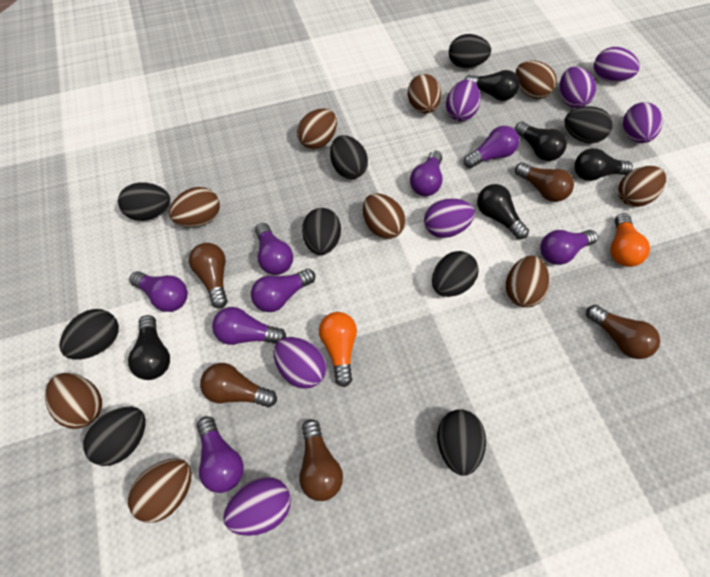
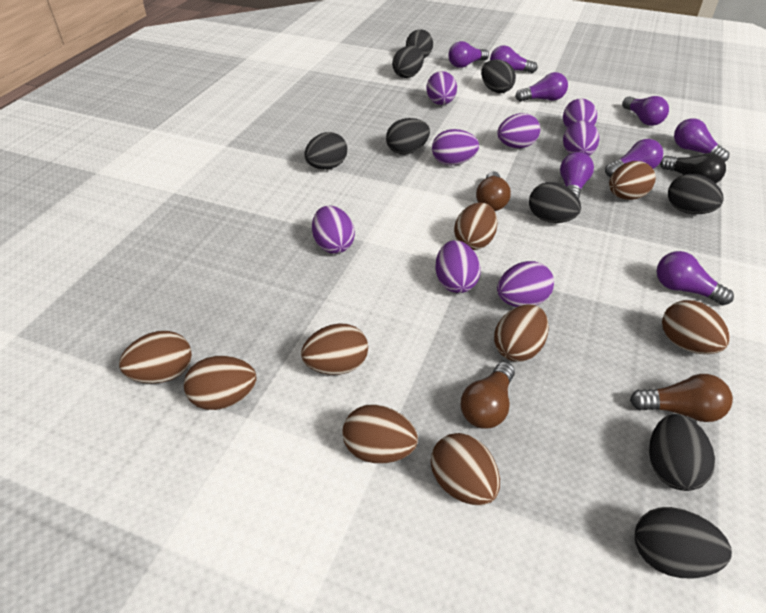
black light bulb: [128,315,170,380] [464,70,520,101] [477,184,529,239] [515,122,567,161] [574,148,633,181] = 5 -> [660,153,726,183] = 1
brown light bulb: [189,243,227,308] [200,363,277,407] [299,419,343,501] [515,162,574,202] [586,305,660,359] = 5 -> [461,362,515,429] [476,171,511,211] [630,374,733,422] = 3
orange light bulb: [319,312,357,387] [610,213,650,267] = 2 -> none = 0
purple egg: [223,477,291,536] [274,337,327,389] [424,198,475,238] [446,79,481,121] [559,67,596,108] [594,47,640,82] [623,102,663,143] = 7 -> [312,205,355,254] [426,71,457,105] [432,129,479,166] [435,240,481,293] [497,113,540,148] [497,261,554,307] [563,98,597,128] [563,120,599,156] = 8

